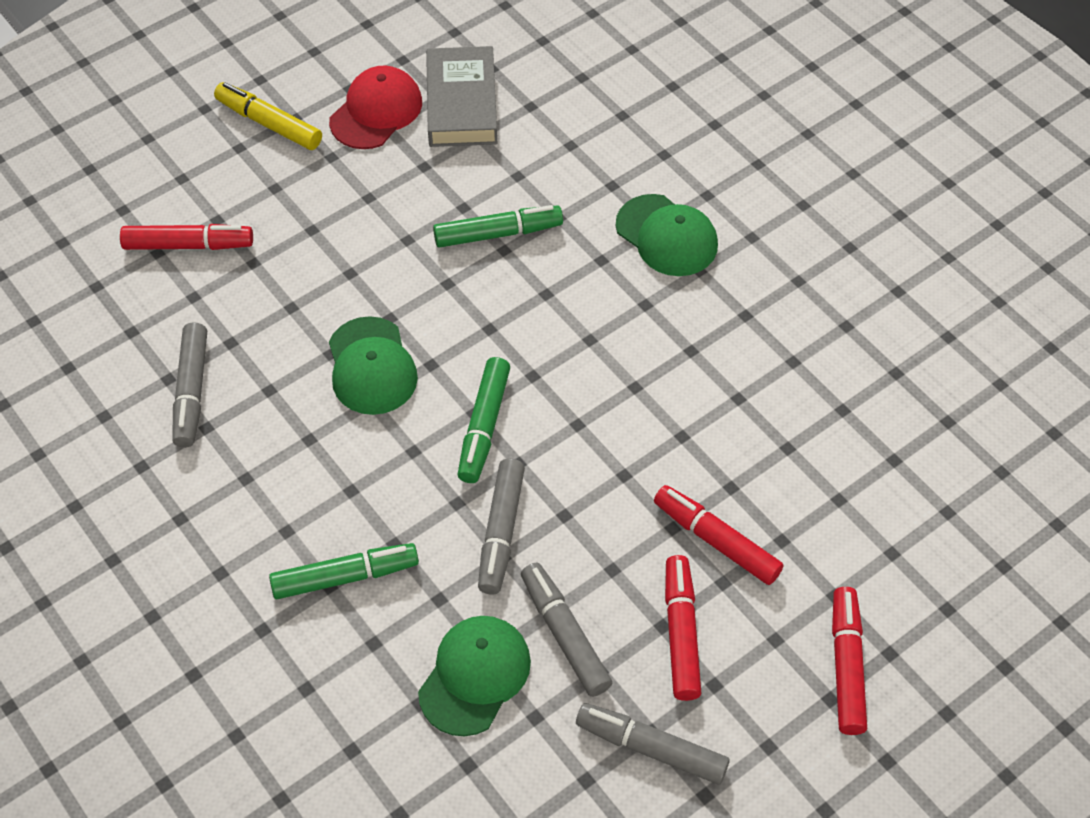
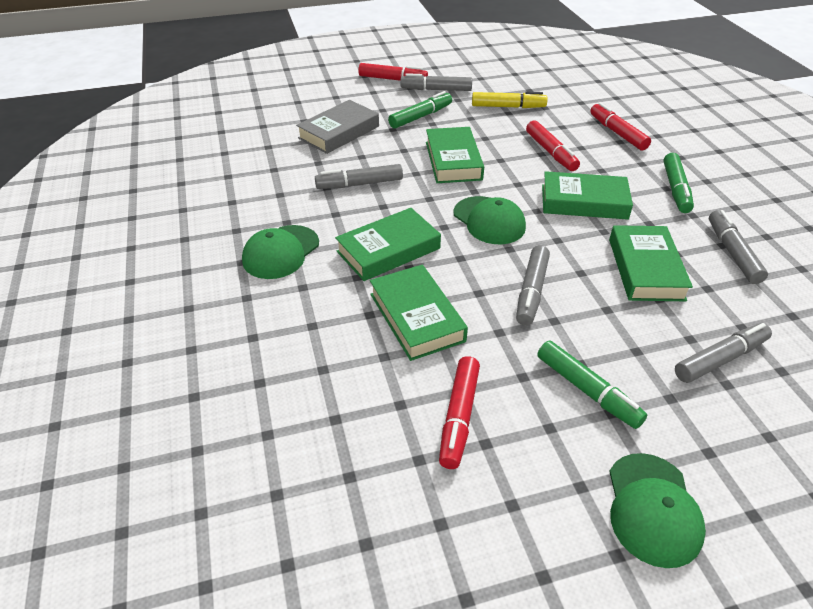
green book: none = 0 -> [335,208,441,281] [370,265,468,361] [426,127,484,183] [542,171,633,220] [609,225,693,301] = 5
grey marker: [172,322,207,448] [478,459,525,595] [521,563,612,697] [576,703,730,785] = 4 -> [315,164,403,189] [400,73,472,91] [516,245,550,326] [675,323,772,383] [709,210,768,284] = 5
red cap: [329,65,422,149] = 1 -> none = 0

